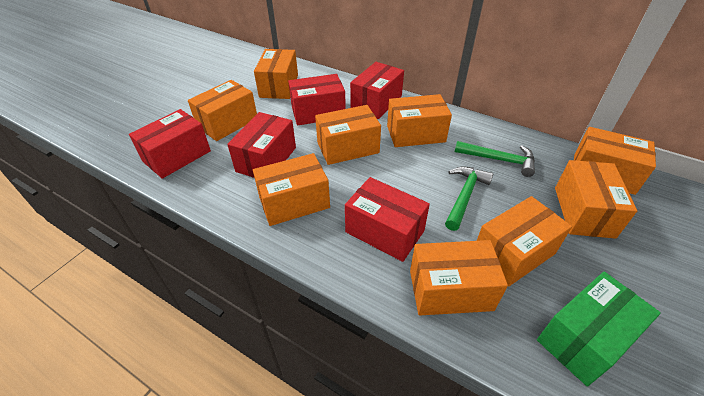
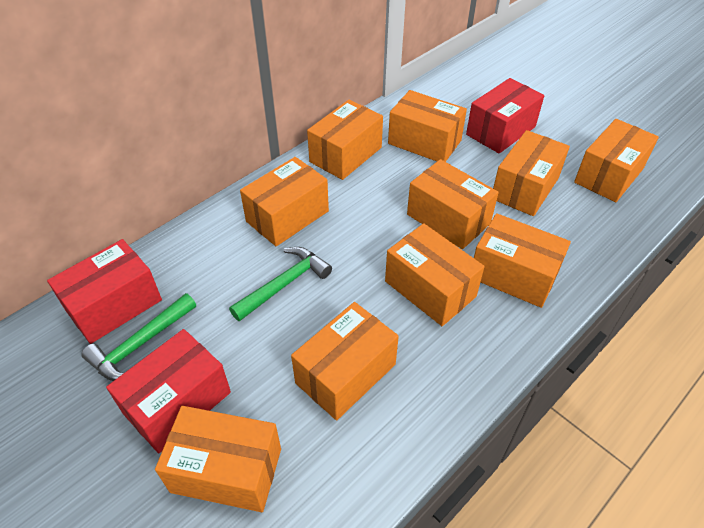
green box: [537,272,661,386] = 1 -> none = 0
orange box: [188,80,257,141] [253,153,330,226] [254,49,298,99] [315,105,381,165] [387,94,452,147] [410,240,508,315] [477,196,572,287] [555,160,637,239] [574,127,656,195] = 9 -> [155,406,281,512] [240,157,329,246] [291,302,399,420] [307,100,383,180] [385,223,484,326] [388,90,467,162] [407,159,499,249] [474,213,571,308] [493,130,570,216] [574,119,659,202] = 10
red box: [129,109,211,179] [227,112,296,178] [288,74,346,125] [345,177,430,262] [350,62,404,119] = 5 -> [47,239,162,344] [106,329,231,453] [466,78,544,154] = 3

